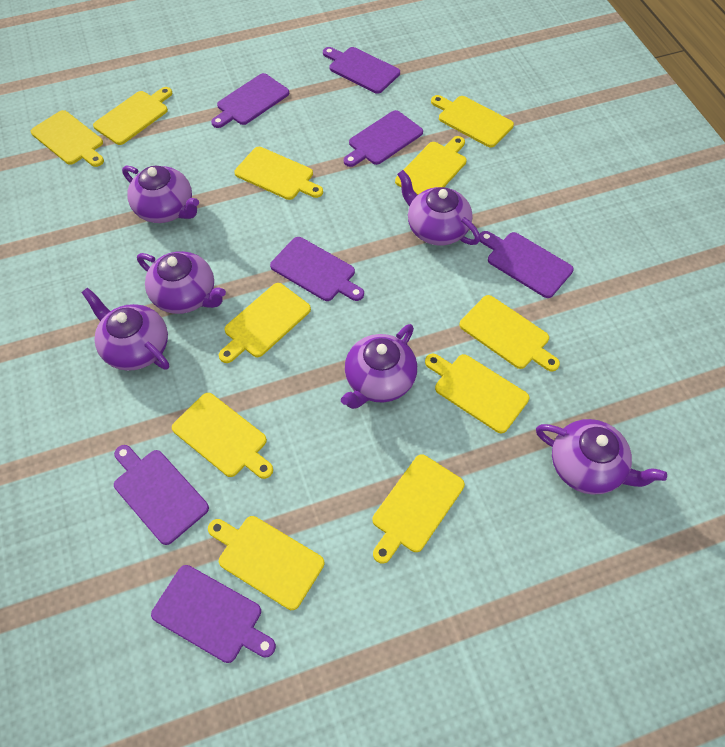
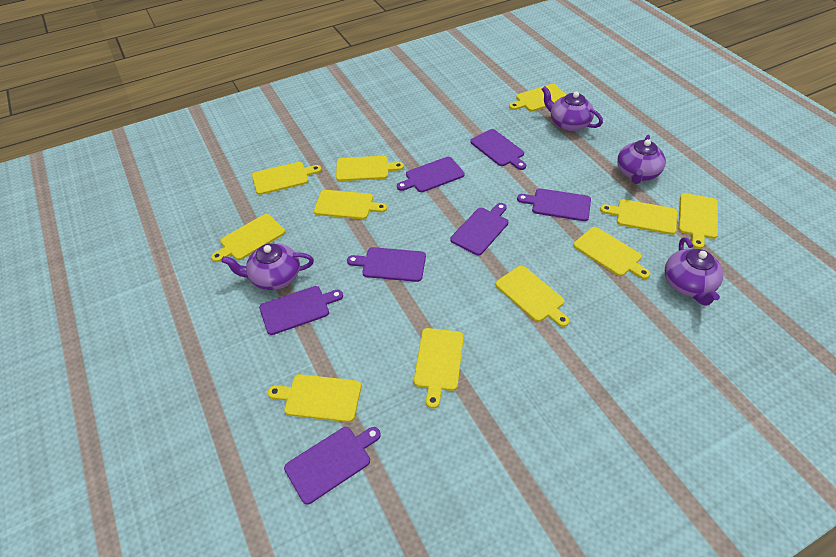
purple teapot: [81,288,169,371] [122,166,199,223] [137,251,226,314] [341,324,417,409] [397,170,480,246] [536,419,667,495] = 6 -> [221,243,314,290] [542,86,603,131] [617,135,666,184] [665,237,723,305] = 4

